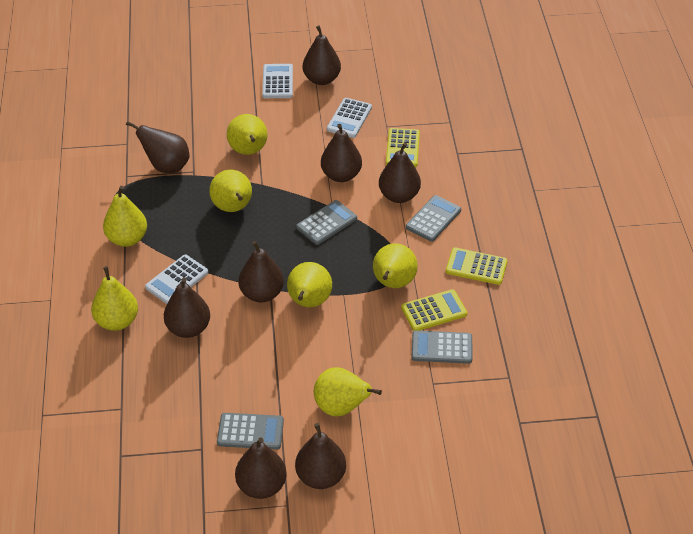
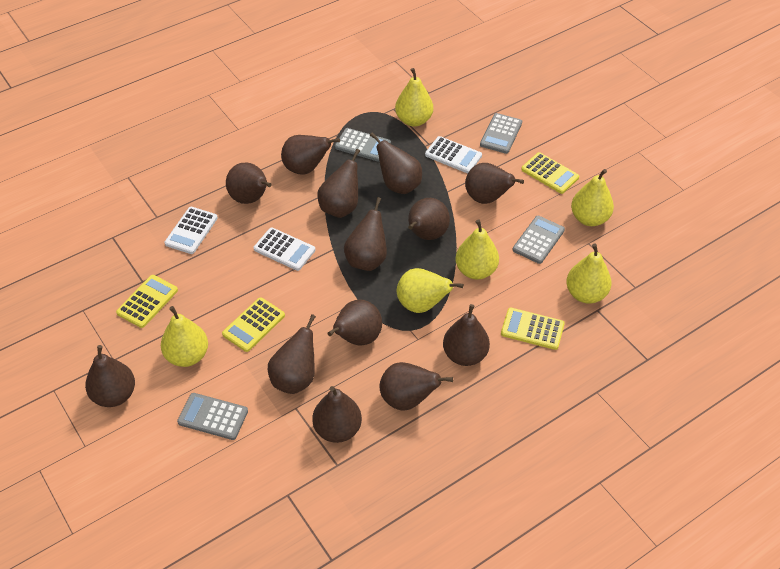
brown pear: [126,121,189,173] [164,278,210,338] [235,437,287,499] [239,241,284,303] [295,423,346,489] [303,25,341,85] [321,124,362,182] [379,142,421,203] = 8 -> [85,345,135,407] [226,163,272,204] [268,314,316,394] [281,135,340,174] [312,386,362,443] [317,149,360,218] [327,299,382,346] [344,197,387,271] [370,133,422,194] [380,362,453,411] [408,198,450,240] [443,304,490,366] [465,163,524,204] = 13
yellow calculator: [386,128,420,167] [401,289,467,331] [446,247,508,285] = 3 -> [116,275,178,328] [222,297,285,352] [501,307,565,350] [521,152,579,194] = 4
yellow pear: [91,266,138,331] [103,186,147,247] [209,170,252,212] [227,114,267,155] [287,262,332,307] [314,367,382,416] [373,243,418,288] = 7 -> [161,306,208,367] [395,68,433,127] [397,268,464,313] [455,220,499,280] [566,243,612,304] [571,169,614,226] = 6

